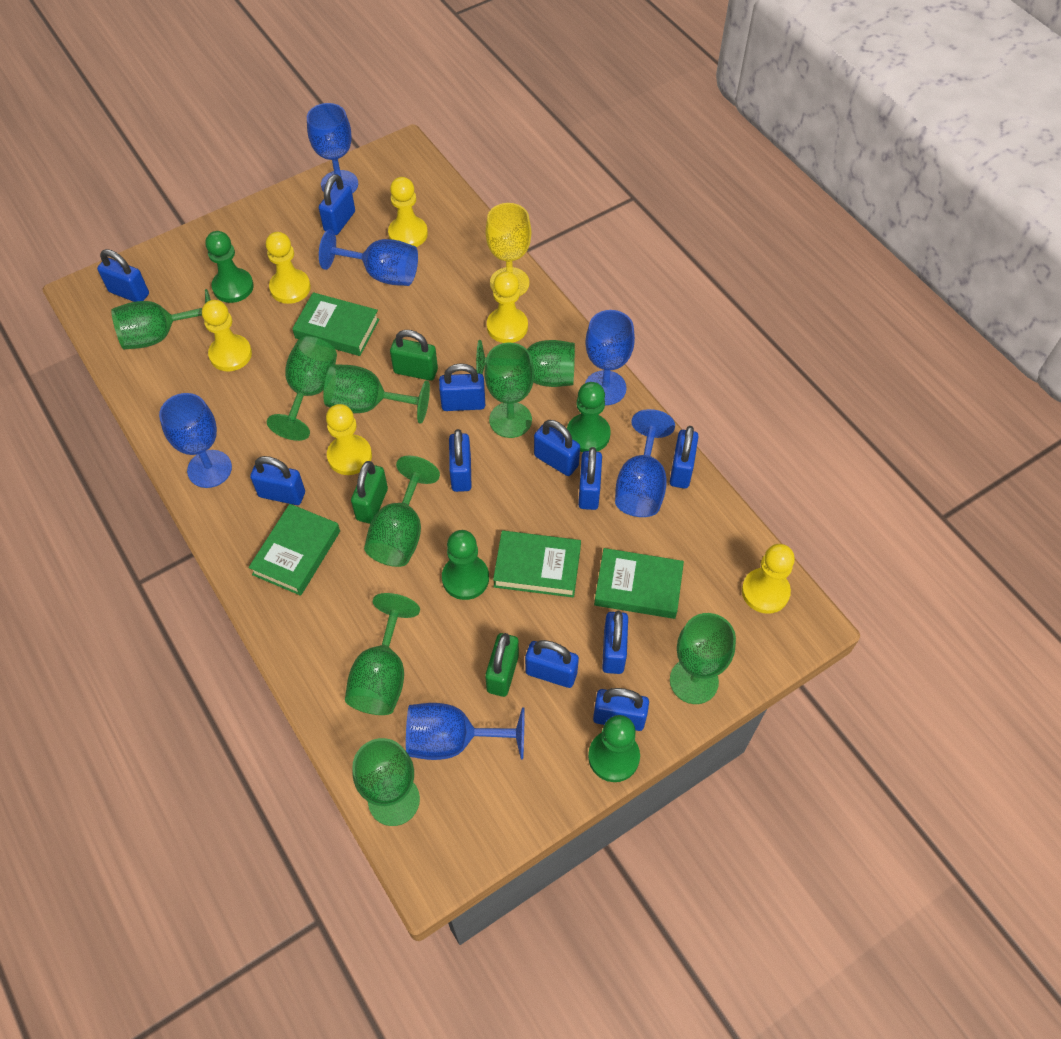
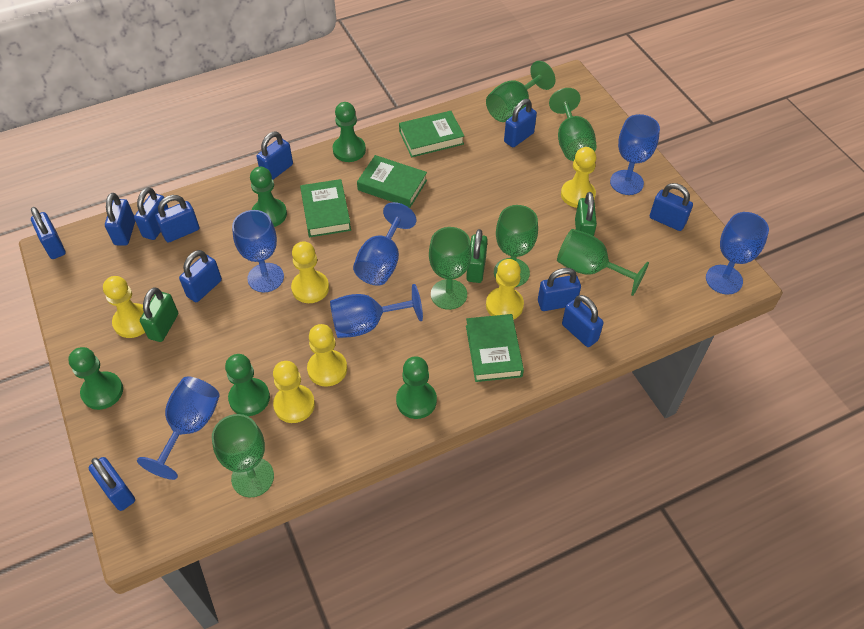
green goblet: [111,289,211,349] [267,336,337,441] [323,364,430,424] [345,593,420,715] [352,738,420,826] [364,456,440,567] [476,340,575,387] [484,343,534,438] [670,613,736,704] = 9 -> [212,414,274,497] [429,227,472,310] [486,61,555,122] [494,205,538,287] [549,88,597,161] [557,229,649,296] = 6
green pawn: [206,231,254,303] [442,530,489,600] [567,382,611,452] [588,715,640,782] = 4 -> [68,347,123,410] [225,354,270,416] [250,167,287,227] [333,102,366,162] [396,356,437,419] = 5
yellow goblet: [485,203,531,296] = 1 -> none = 0

